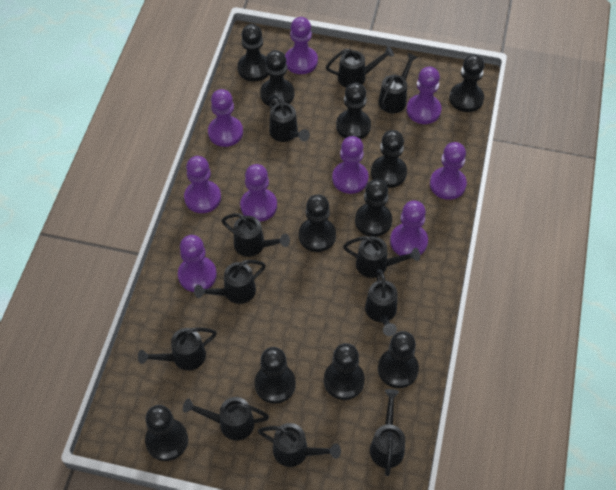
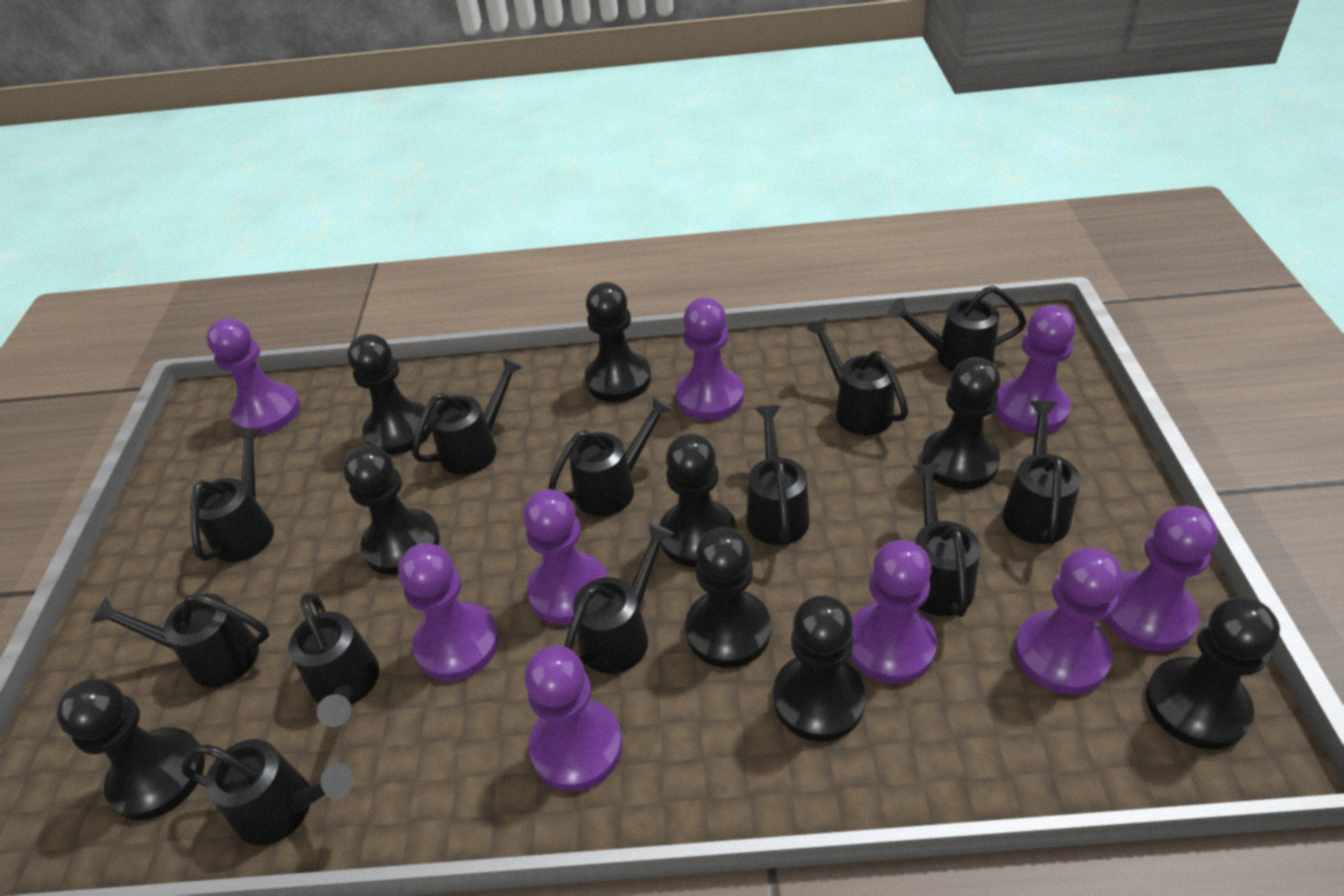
black pawn: [145,405,188,461] [237,24,268,82] [254,347,296,404] [260,50,294,106] [299,195,336,252] [324,343,365,400] [336,83,371,139] [355,179,392,237] [371,130,407,188] [378,331,419,388] [449,55,484,112] = 11 -> [56,679,205,820] [343,445,440,575] [347,334,432,455] [585,282,651,402] [659,433,737,567] [685,527,771,668] [773,596,866,742] [921,357,1001,489] [1146,597,1280,749] = 9
black watering can: [138,327,217,371] [183,397,269,441] [194,260,266,304] [222,213,290,257] [258,423,341,467] [268,95,310,142] [326,46,394,88] [343,236,420,278] [365,269,398,336] [370,389,405,476] [378,53,418,113] = 11 -> [91,593,269,688] [181,739,353,846] [190,428,274,562] [289,593,379,727] [412,356,524,475] [548,395,673,516] [564,522,674,674] [746,405,810,545] [806,317,908,435] [888,286,1027,372] [912,463,981,617] [1002,400,1081,544] = 12

